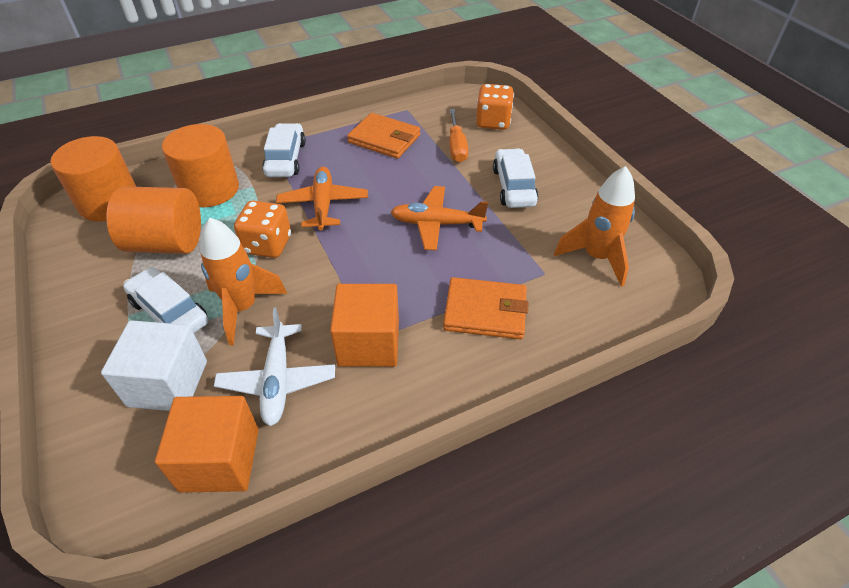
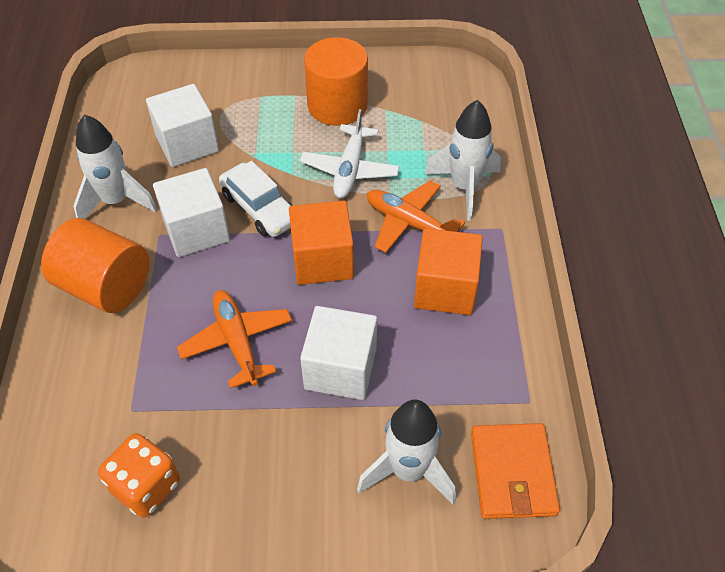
orange cylinder: [50,136,136,222] [106,186,201,254] [162,124,239,207] = 3 -> [41,218,149,313] [304,37,368,126] = 2
orange dice: [234,201,291,258] [476,84,514,130] = 2 -> [98,433,180,517] = 1
orange rocket: [200,218,287,345] [554,166,635,287] = 2 -> none = 0
orange screwdriver: [449,109,468,162] = 1 -> none = 0
orange wallet: [347,113,421,159] [443,277,529,339] = 2 -> [471,423,560,519] = 1
white car: [123,267,208,333] [262,123,306,177] [493,148,539,208] = 3 -> [219,161,293,237] = 1
white cube: [101,320,207,411] = 1 -> [146,84,219,167] [153,168,230,257] [300,306,377,400] = 3
white rocket: none = 0 -> [73,114,157,219] [357,399,456,505] [425,100,501,221] = 3

